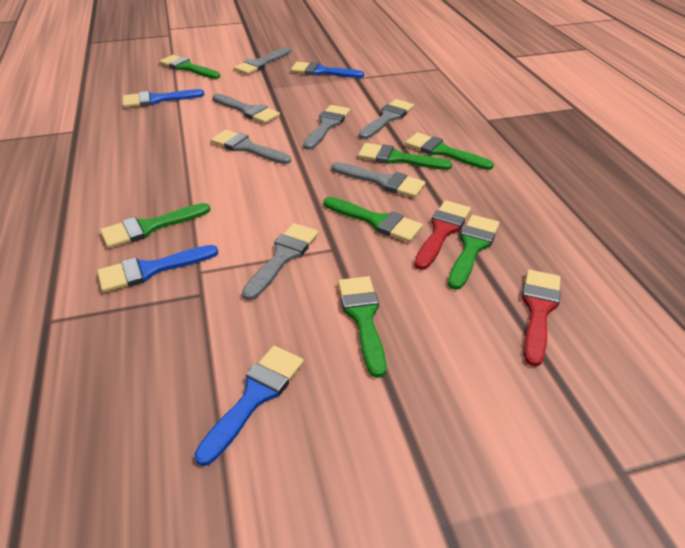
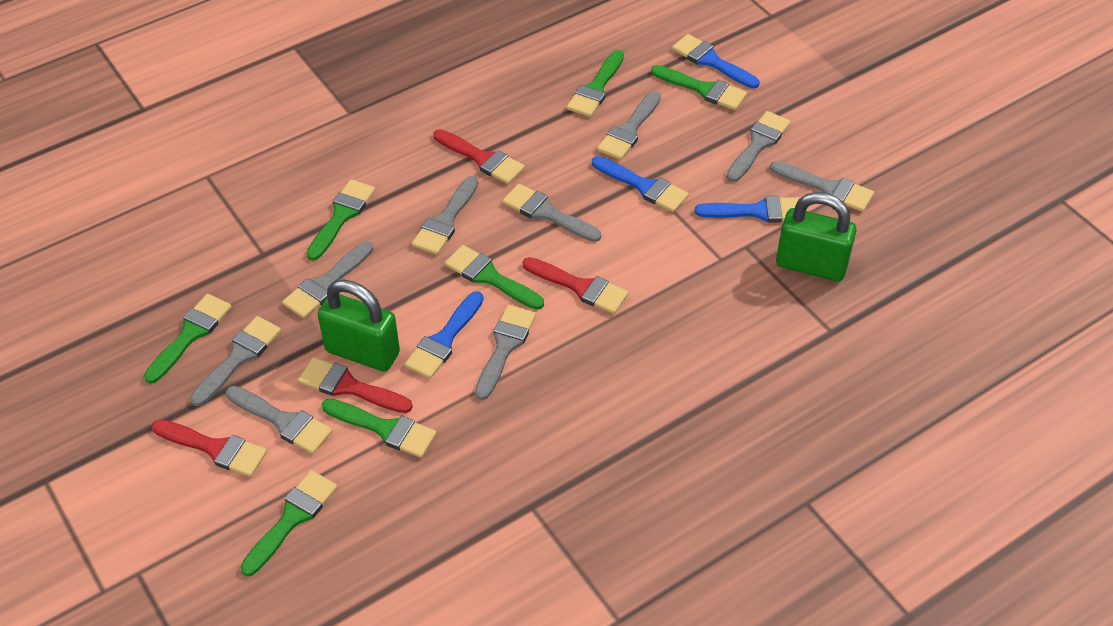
green padlock: none = 0 -> [318,280,400,372] [776,192,857,282] = 2
grey brush: [211,130,291,164] [213,94,280,124] [234,47,291,75] [242,223,319,300] [303,105,350,150] [332,162,425,198] [359,99,414,139] = 7 -> [190,316,281,406] [226,386,333,454] [282,241,373,318] [412,176,478,255] [475,305,536,400] [503,184,601,242] [597,91,661,160] [727,111,791,182] [770,161,874,212] = 9
red brush: [414,200,471,270] [522,270,561,367] = 2 -> [152,419,267,477] [298,357,413,413] [433,129,525,184] [523,257,629,314] = 4

